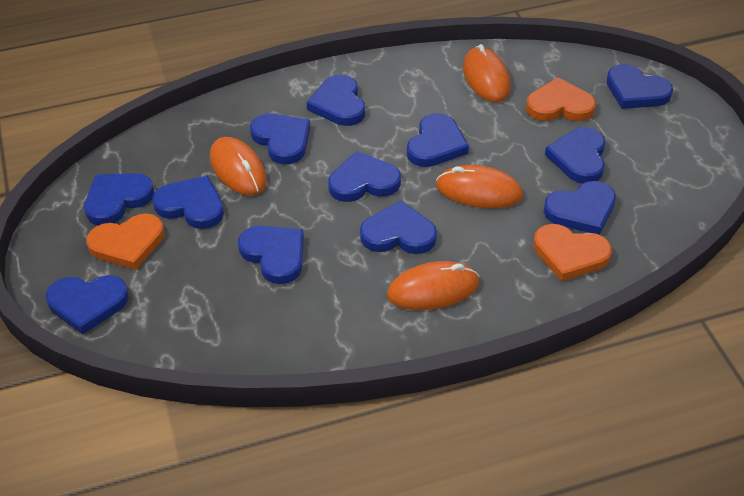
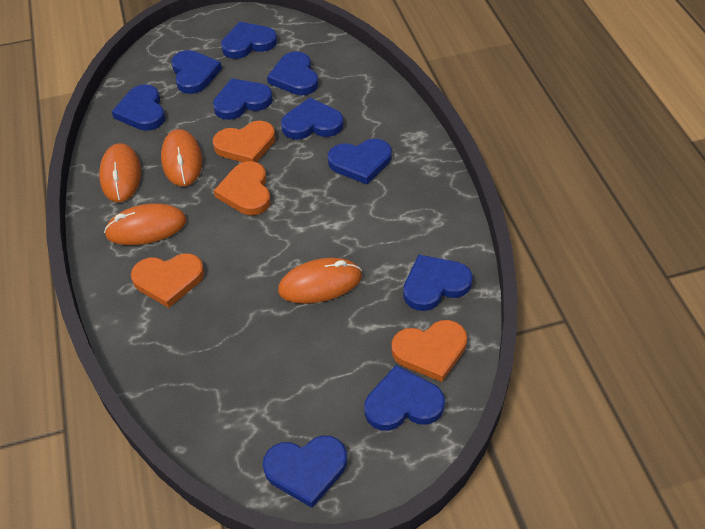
blue heart: [46,275,129,334] [84,173,154,225] [153,176,224,229] [238,226,304,284] [250,114,310,164] [307,75,365,126] [328,151,401,202] [360,201,437,254] [407,113,469,167] [544,181,616,235] [545,127,606,184] [606,64,673,109] = 12 -> [112,84,165,131] [171,50,222,94] [213,78,273,120] [221,22,277,59] [263,436,347,508] [267,51,318,95] [281,98,343,139] [328,139,391,185] [364,365,445,431] [403,255,472,311] = 10
orange heart: [87,213,164,270] [526,78,596,121] [534,224,612,281] = 3 -> [131,253,204,308] [213,121,276,162] [214,161,271,215] [391,320,467,382] = 4

